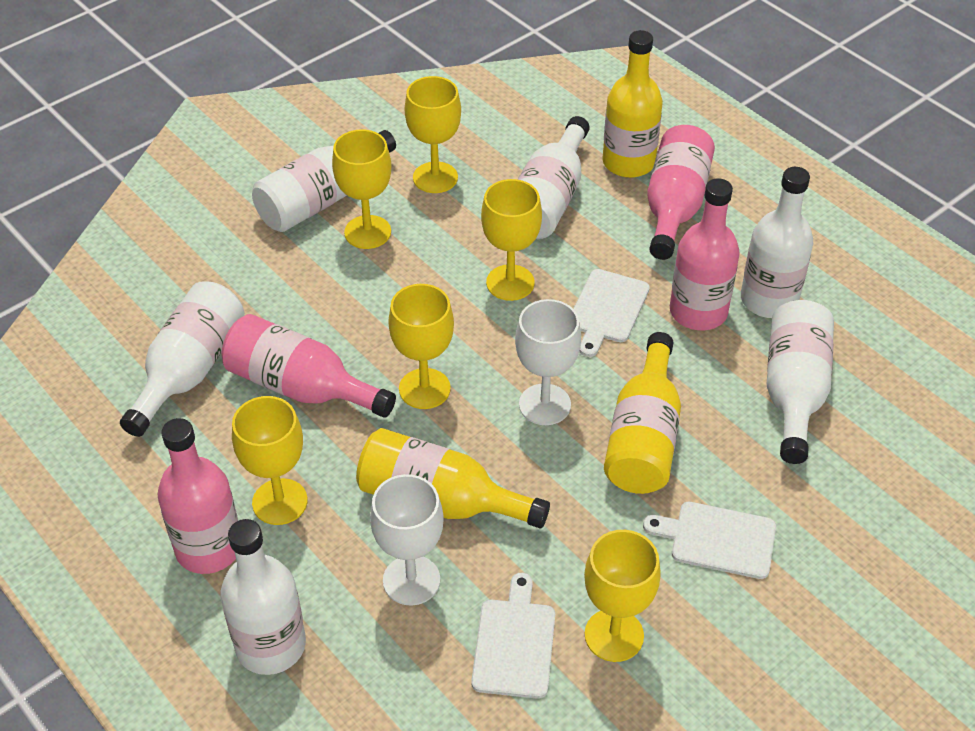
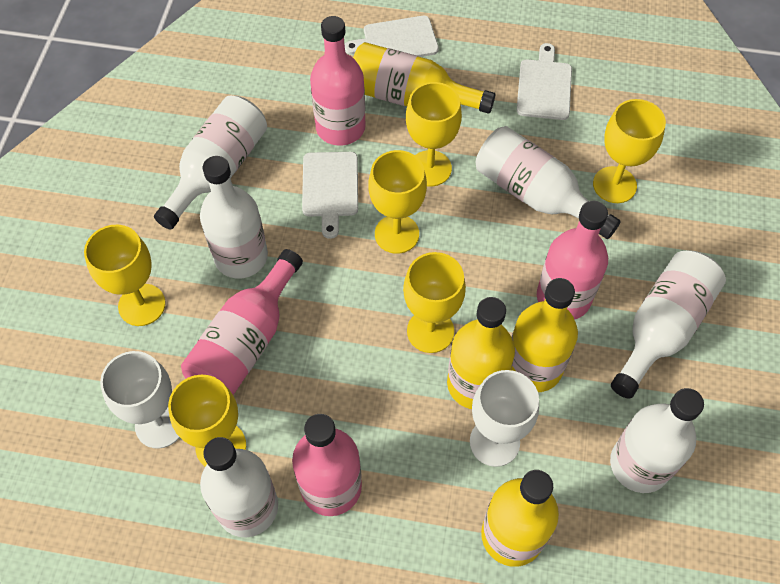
yellow bottle: [356,428,550,528] [602,30,663,178] [604,332,681,494] = 3 -> [353,42,495,114] [447,297,515,409] [481,470,559,567] [511,278,578,392] = 4

